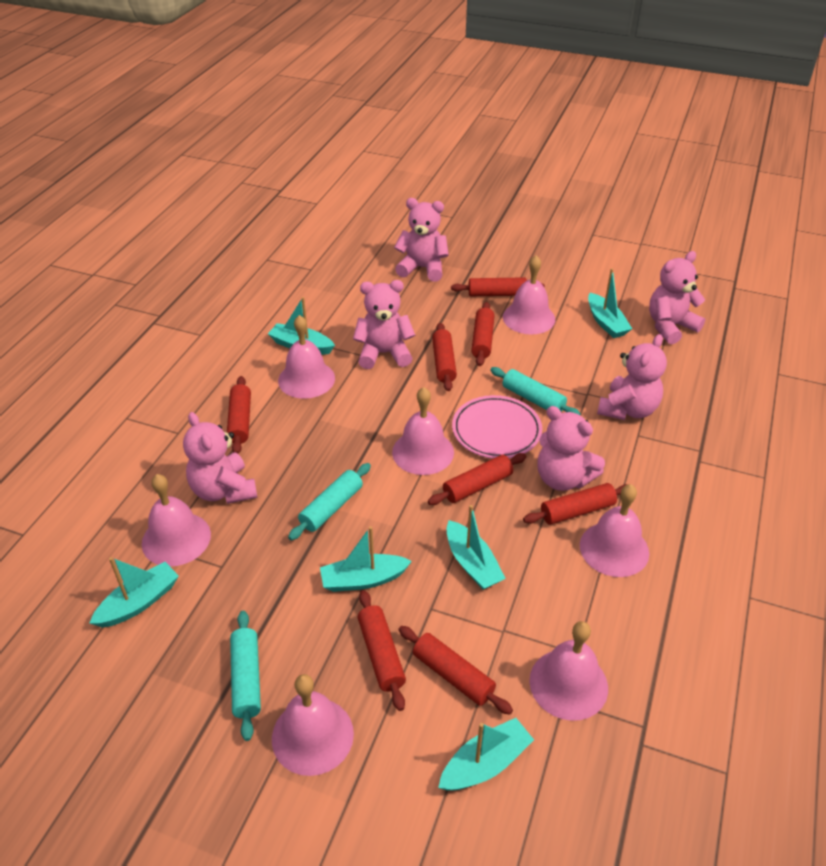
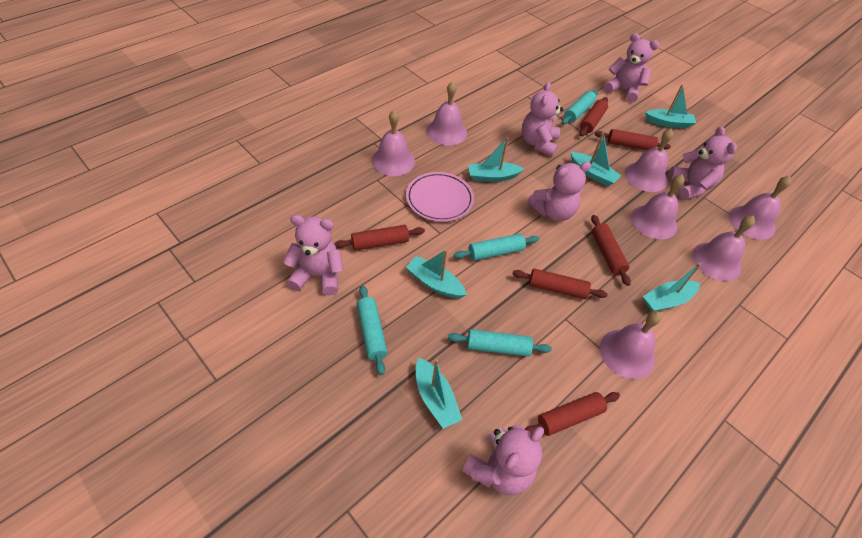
red rolling pin: [227,376,251,454] [358,590,406,711] [399,626,513,715] [428,453,527,505] [432,323,457,391] [451,277,545,296] [471,302,495,366] [523,483,628,525] = 8 -> [334,225,425,251] [513,268,607,299] [524,392,620,436] [580,97,608,137] [591,215,631,286] [595,129,671,150] = 6
turquoise rolling pin: [230,611,261,741] [288,463,371,540] [490,367,581,416] = 3 -> [357,285,388,375] [448,329,552,357] [454,234,539,261] [562,90,598,124] = 4

